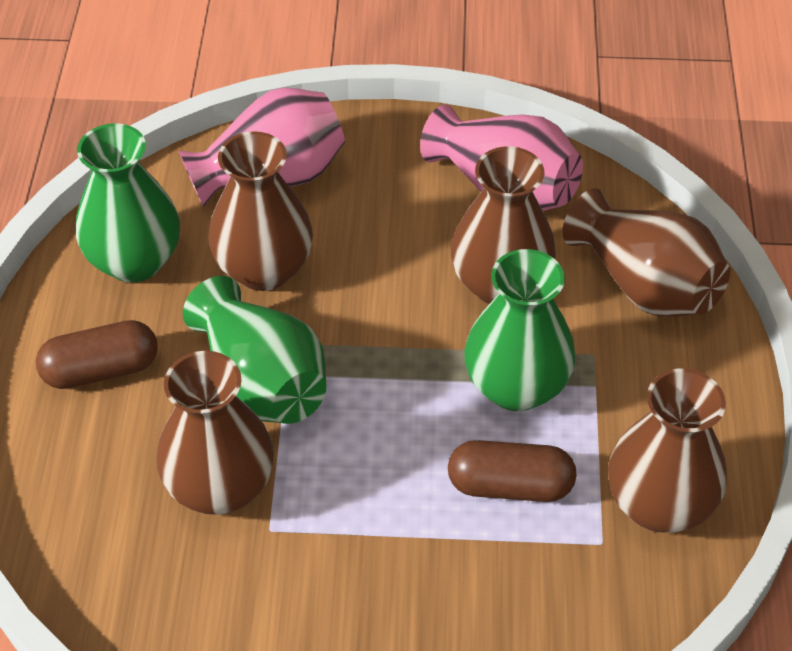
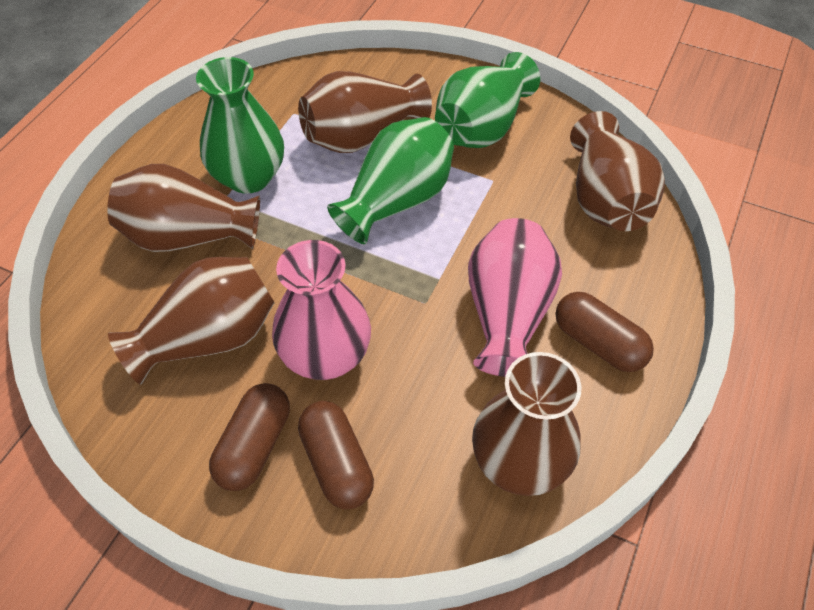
brown capsule: [36,320,158,389] [448,440,577,502] = 2 -> [209,383,290,491] [298,401,374,509] [555,292,654,372] = 3

